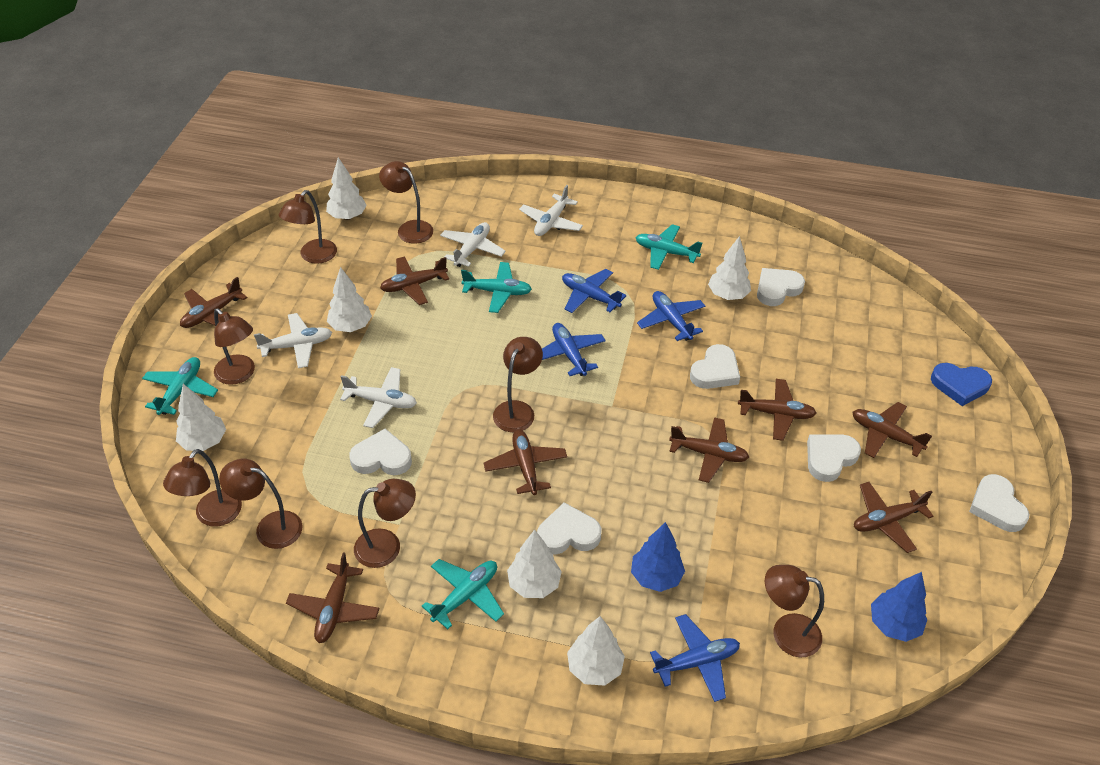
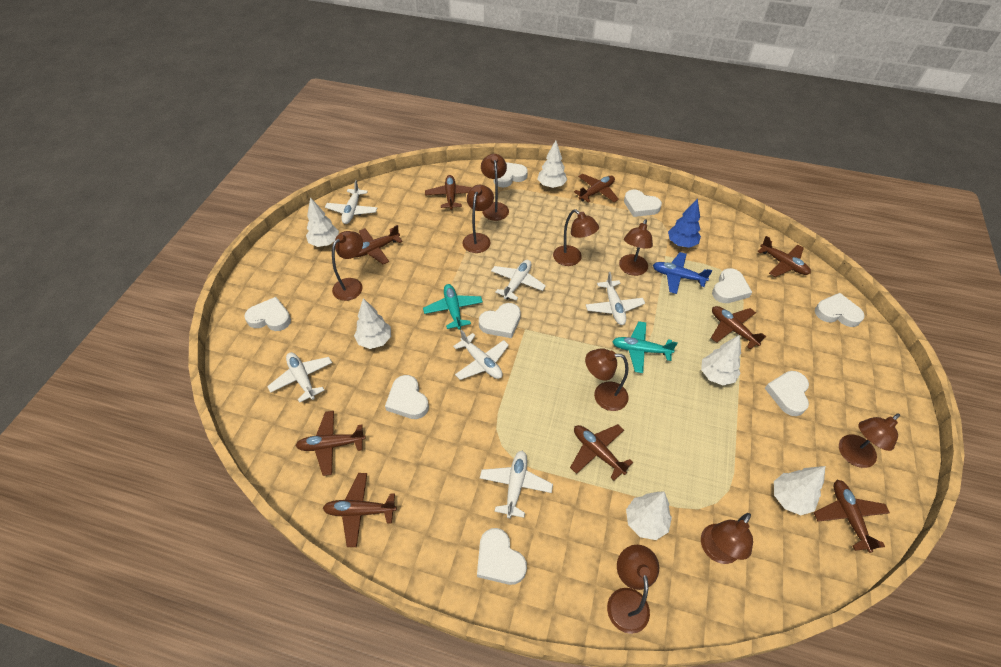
blue heart: [931,363,992,406] = 1 -> none = 0
blue plane: [542,323,606,376] [562,269,626,313] [637,291,705,341] [650,614,740,702] = 4 -> [653,252,712,294] = 1
blue tree: [631,522,685,592] [871,572,927,642] = 2 -> [668,198,701,248] = 1
brown lamp: [163,449,242,527] [214,308,255,385] [219,459,303,549] [279,190,337,264] [354,479,416,568] [379,161,433,244] [493,337,543,432] [765,565,824,658] = 8 -> [332,231,363,301] [462,185,494,253] [481,154,509,221] [553,209,599,266] [585,349,629,411] [607,545,659,634] [619,219,653,276] [701,513,753,564] [839,413,900,468] = 9
brown plane: [180,277,247,328] [286,552,380,643] [380,256,449,305] [483,430,567,495] [669,417,749,483] [738,379,817,441] [853,402,932,458] [854,482,934,553] = 8 -> [295,411,366,476] [323,473,397,547] [355,225,403,264] [425,175,472,210] [570,424,633,481] [574,174,619,203] [711,306,766,349] [757,236,811,277] [814,480,890,553] = 9
turquoise plane: [142,357,218,415] [422,559,504,629] [461,262,532,313] [635,224,702,270] = 4 -> [423,284,483,329] [612,321,678,373] = 2
white heart: [349,429,412,475] [537,503,601,555] [690,344,740,389] [757,268,805,306] [807,434,861,482] [969,474,1030,532] = 6 -> [244,297,291,331] [385,375,429,419] [477,528,527,585] [479,303,521,338] [493,162,528,187] [624,190,662,217] [712,268,752,303] [765,371,809,416] [815,293,865,327] = 9
white plane: [254,313,332,368] [340,367,417,428] [440,222,506,267] [519,185,583,236] = 4 -> [267,352,332,403] [325,180,377,224] [453,330,509,380] [480,451,553,518] [491,260,546,301] [586,272,645,325] = 6

